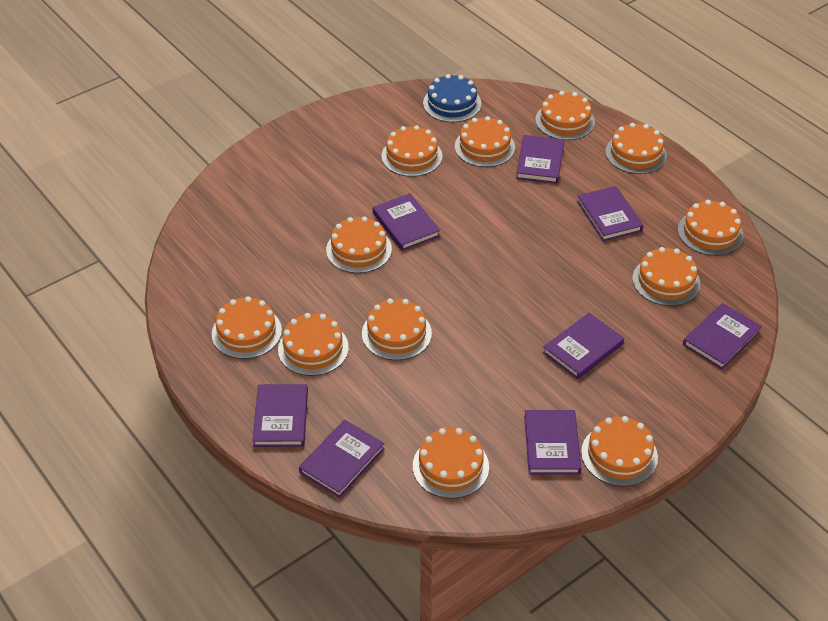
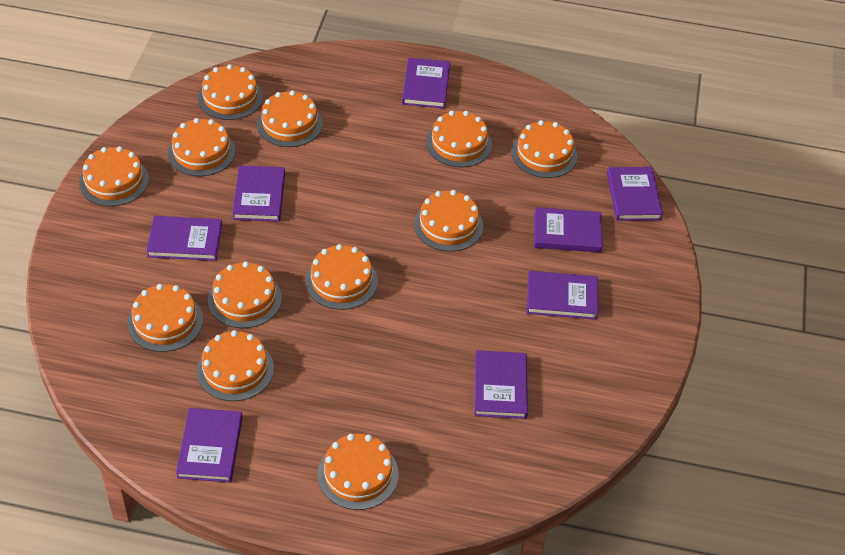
blue cake: [423,74,481,122] = 1 -> none = 0

